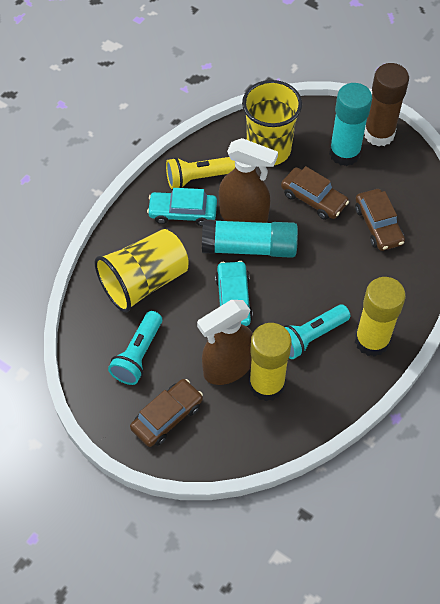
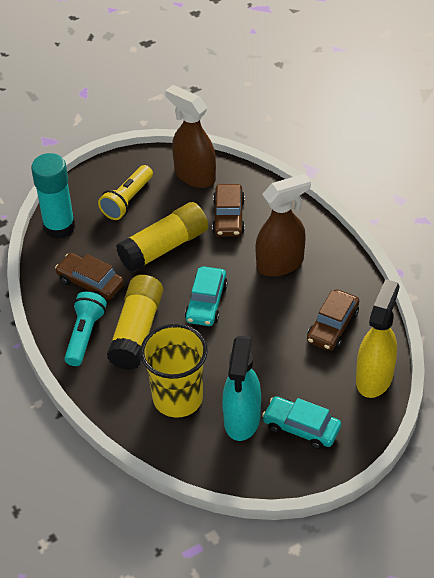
brown glue stick: [364,63,409,147] = 1 -> none = 0
turquoise flashlight: [108,311,162,385] [283,305,350,359] = 2 -> [64,292,107,366] = 1
turquoise glue stick: [202,219,298,258] [329,83,372,166] = 2 -> [31,153,75,239] = 1
turquoise spray bottle: none = 0 -> [222,336,261,441] = 1
yellow cup: [95,229,189,313] [242,80,302,165] = 2 -> [140,324,208,418] = 1
yellow spray bottle: none = 0 -> [356,279,399,398] = 1

